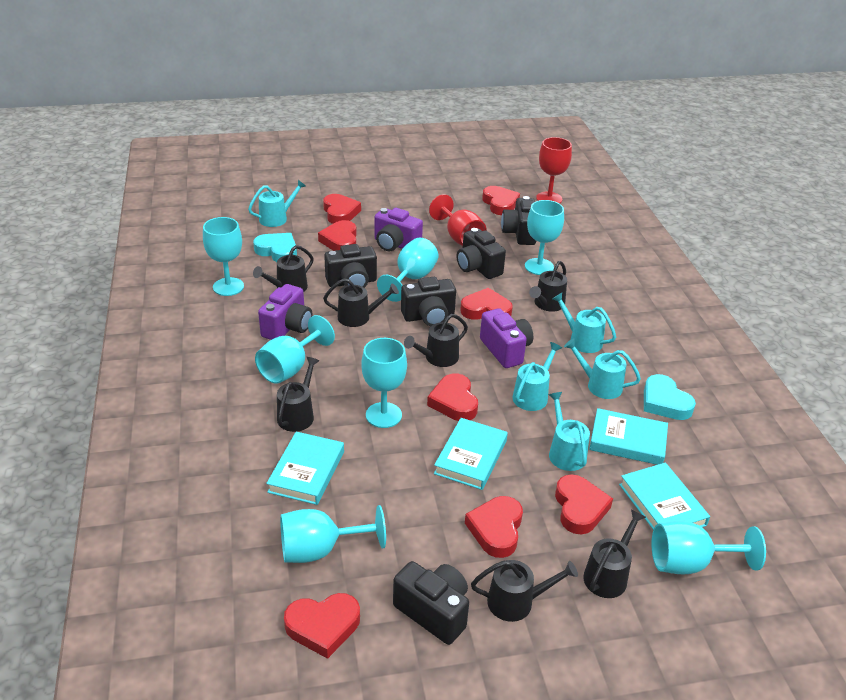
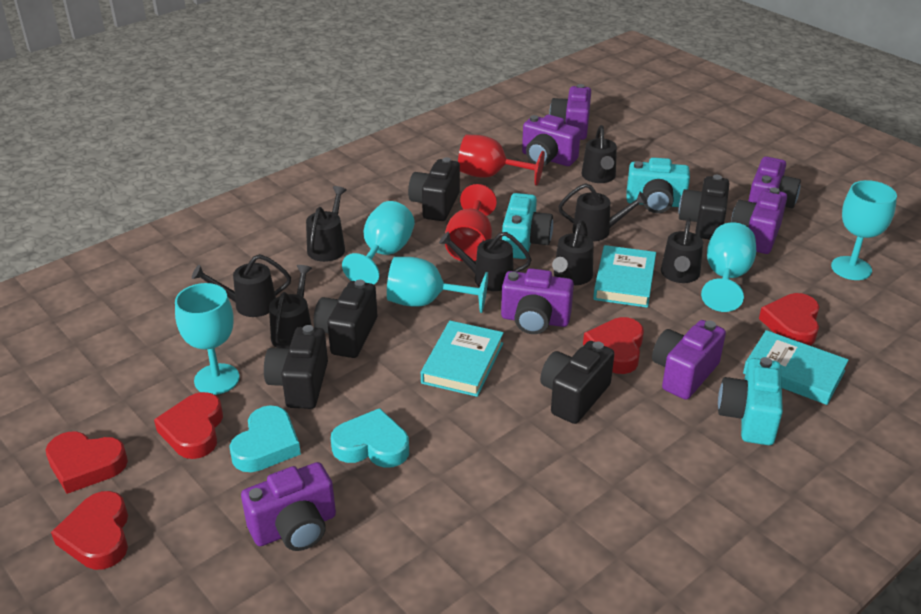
black watering can: [253,245,314,292] [277,357,319,432] [323,278,399,327] [404,314,468,367] [471,560,578,622] [529,261,567,312] [583,509,646,598] = 7 -> [192,254,291,317] [269,265,312,348] [306,186,347,262] [439,232,532,291] [552,220,594,285] [558,183,648,241] [582,125,617,183] [661,218,703,283] = 8
purple camera: [258,284,312,340] [374,208,423,251] [480,308,533,368] = 3 -> [241,462,336,551] [501,268,574,334] [522,114,581,166] [549,84,591,140] [652,320,726,400] [731,187,787,254] [748,157,801,208] = 7
red heart: [284,593,360,659] [318,220,357,251] [323,194,361,224] [427,373,478,421] [460,288,513,320] [465,496,523,558] [482,186,520,215] [555,474,613,534] = 8 -> [46,432,128,494] [51,491,128,570] [154,392,223,459] [583,317,644,374] [759,293,819,346] = 5
turquoise book: [266,432,344,505] [434,418,508,490] [589,408,668,465] [619,463,710,530] = 4 -> [421,321,504,397] [593,245,656,308] [743,330,849,405] = 3
turquoise camera: none = 0 -> [502,193,553,259] [626,158,690,213] [718,357,783,445] = 3
turquoise goblet: [203,217,244,296] [255,315,335,384] [280,505,386,563] [361,338,407,428] [377,238,438,302] [525,200,564,275] [651,521,766,574] = 7 -> [175,283,239,395] [342,201,415,284] [387,257,488,313] [701,222,756,312] [831,180,897,280] = 5
turquoise watering can: [248,180,306,227] [513,342,562,411] [549,392,590,471] [552,293,616,353] [564,338,641,399] = 5 -> none = 0

